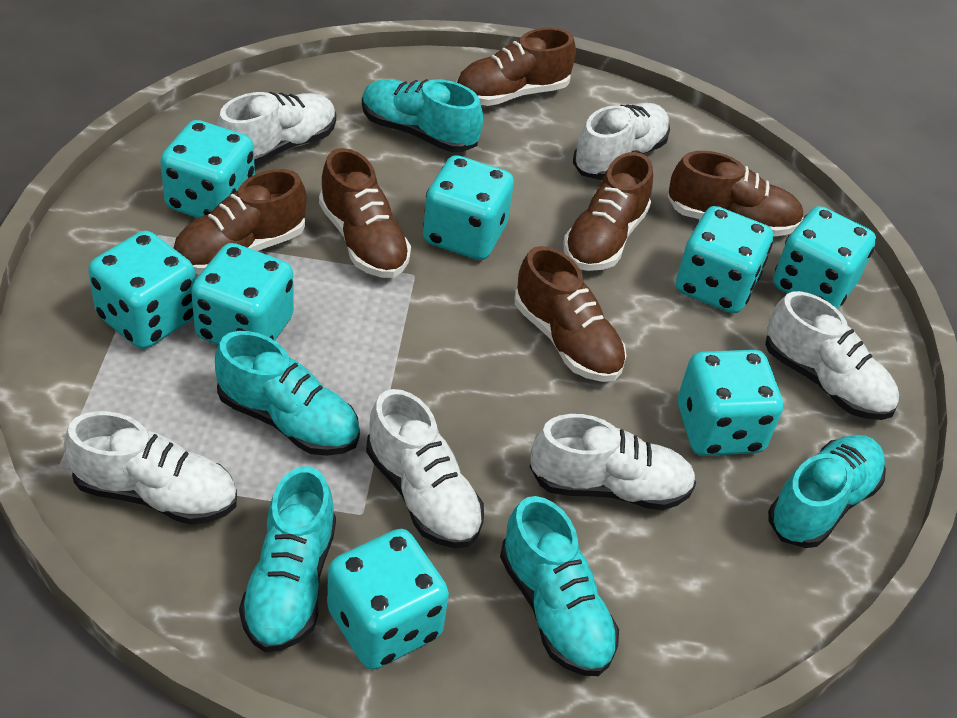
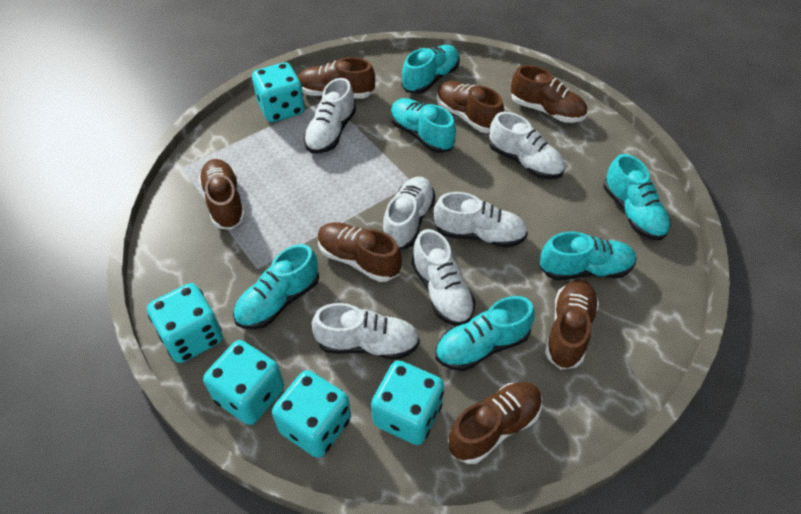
brown shoe: [173,169,306,274] [319,148,411,278] [456,28,576,106] [515,246,627,382] [563,152,653,271] [668,151,803,237] = 6 -> [198,159,246,229] [298,57,375,99] [318,222,402,282] [437,81,504,133] [448,382,542,464] [511,65,587,123] [545,280,599,369] = 7
turquoise dice: [88,231,196,349] [160,120,255,218] [191,243,294,345] [327,529,449,670] [423,155,514,260] [676,206,773,313] [678,350,783,456] [773,206,876,309] = 8 -> [147,283,223,363] [203,340,284,425] [252,62,305,122] [272,370,351,458] [371,360,444,445] = 5
turquoise shoe: [215,331,360,456] [239,466,336,652] [362,79,483,152] [500,496,619,676] [768,435,886,548] = 5 -> [233,244,319,329] [390,98,456,153] [401,45,460,94] [435,296,535,371] [539,232,637,280] [603,154,671,240] = 6

